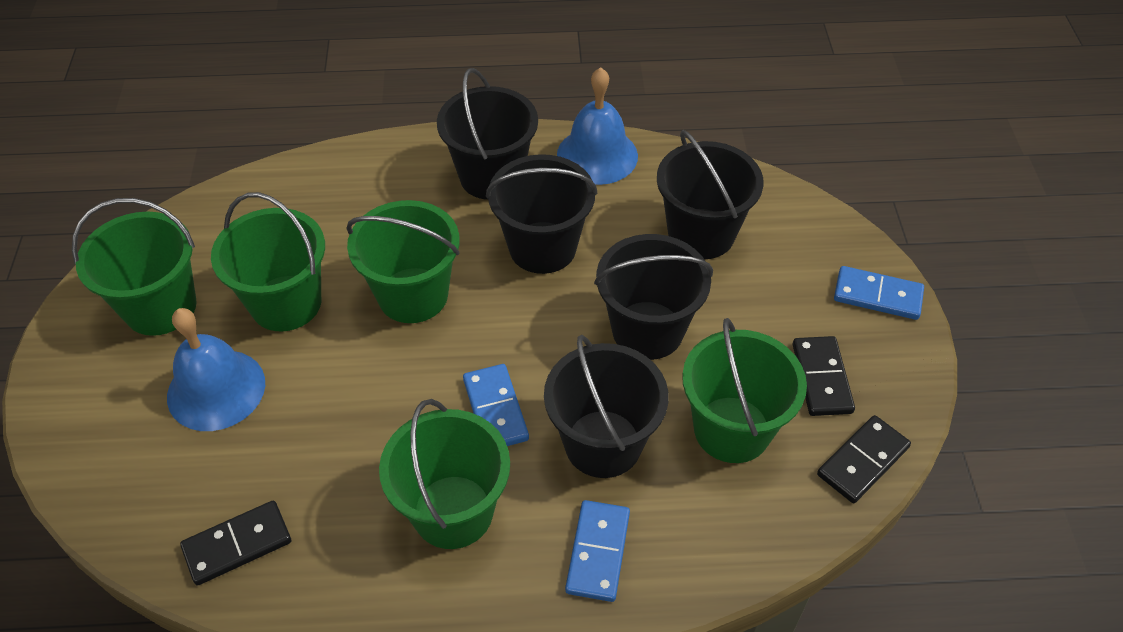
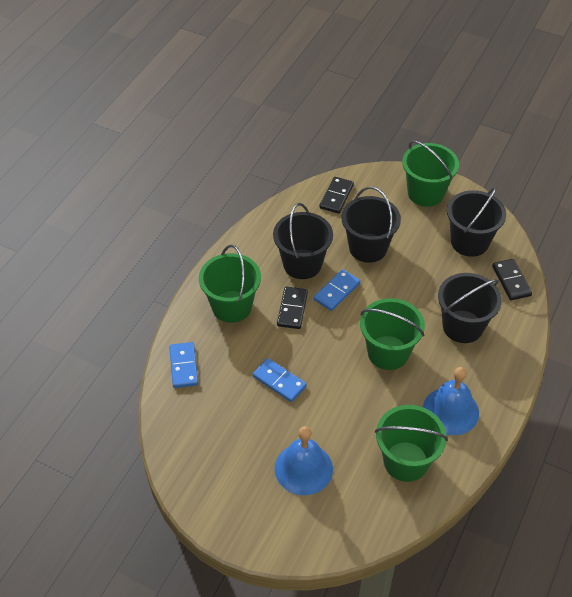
black bucket: [437,68,538,200] [486,154,597,274] [544,335,668,478] [594,234,713,360] [657,130,764,259] = 5 -> [273,203,333,279] [341,187,401,263] [438,273,502,343] [447,187,506,257] = 4
green bucket: [72,198,197,336] [211,192,325,331] [346,200,460,323] [379,399,510,549] [682,318,807,463] = 5 -> [199,245,261,323] [360,298,425,370] [375,405,448,482] [402,141,459,207] = 4

